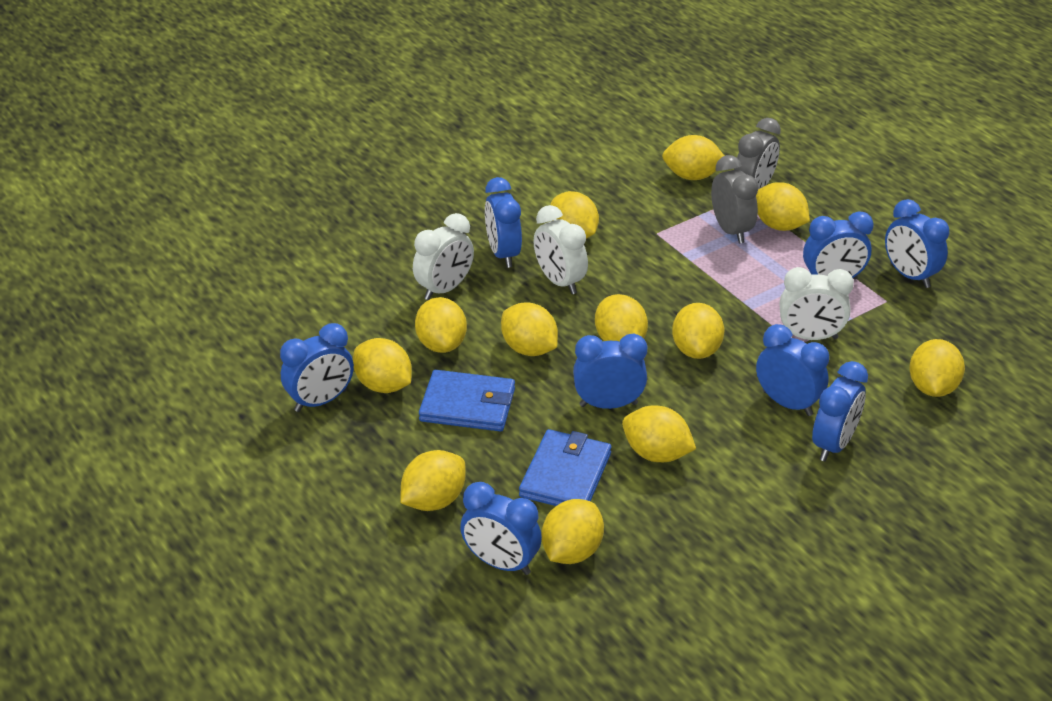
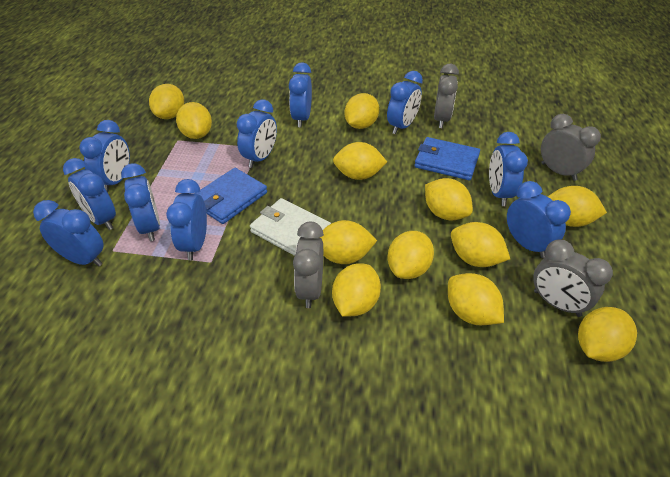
blue clock: [280,323,354,412] [460,482,542,575] [485,177,522,268] [573,334,647,409] [756,324,829,416] [803,211,874,279] [812,361,868,461] [885,199,949,288] = 8 -> [33,200,104,267] [63,158,116,230] [80,120,130,192] [121,163,160,241] [166,179,207,260] [236,99,277,168] [289,62,312,127] [387,71,423,134] [489,132,528,206] [507,181,571,258] = 10
grey clock: [711,155,759,243] [734,118,781,189] = 2 -> [293,222,324,308] [434,64,459,128] [533,240,613,317] [541,114,601,181] = 4
white clock: [413,213,474,300] [534,205,588,294] [780,267,854,340] = 3 -> none = 0
white wallet: none = 0 -> [250,198,331,256] = 1

